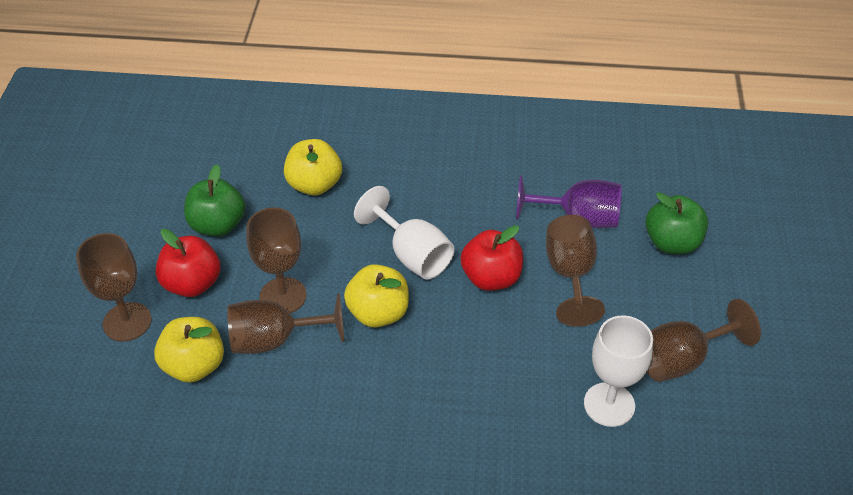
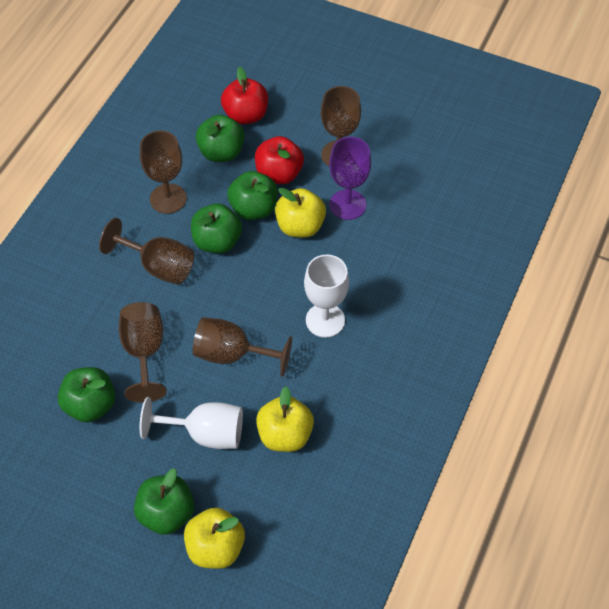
green apple: [184,164,245,236] [645,192,708,254] = 2 -> [58,367,115,423] [134,468,195,535] [191,204,242,253] [196,114,245,162] [227,171,278,220] = 5

